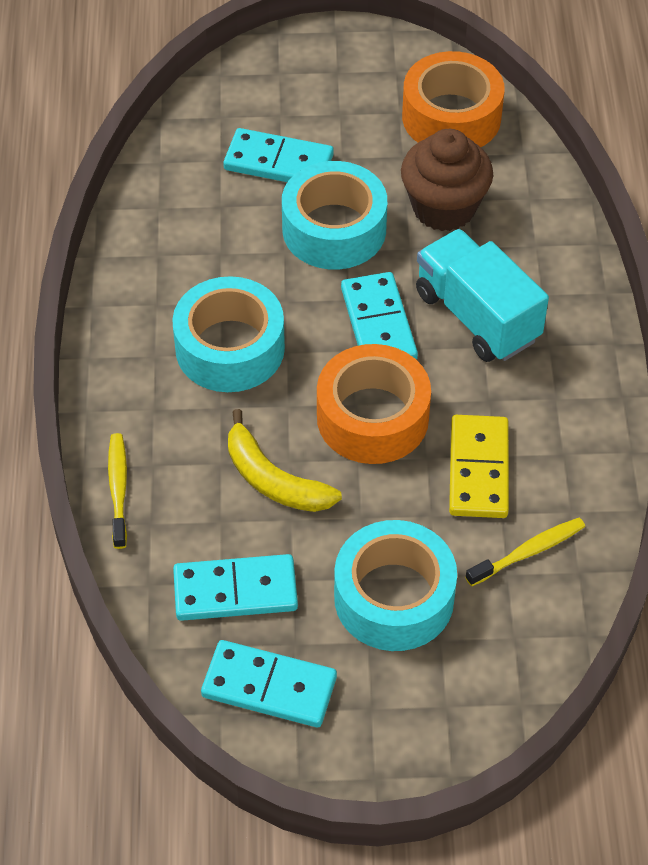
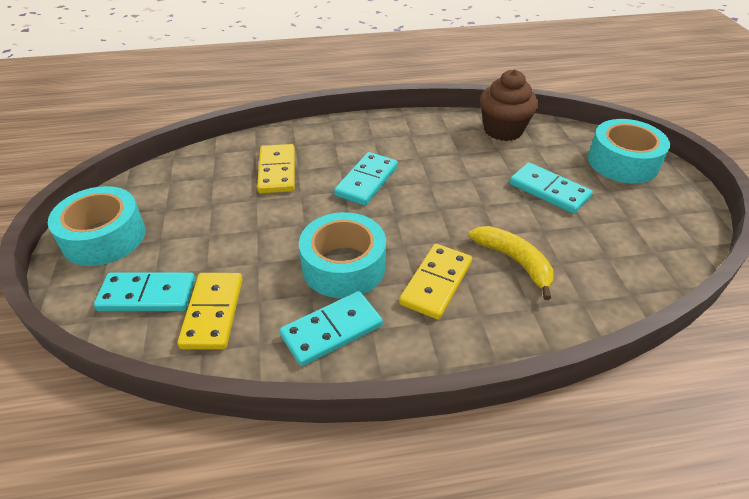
orange tape: [317,344,431,464] [402,51,505,147] = 2 -> none = 0
turquoise truck: [416,229,549,362] = 1 -> none = 0
yellow domino: [449,415,509,518] = 1 -> [177,273,242,350] [257,144,295,193] [399,244,472,319] = 3
yellow toothbrush: [108,433,127,549] [465,517,585,586] = 2 -> none = 0

